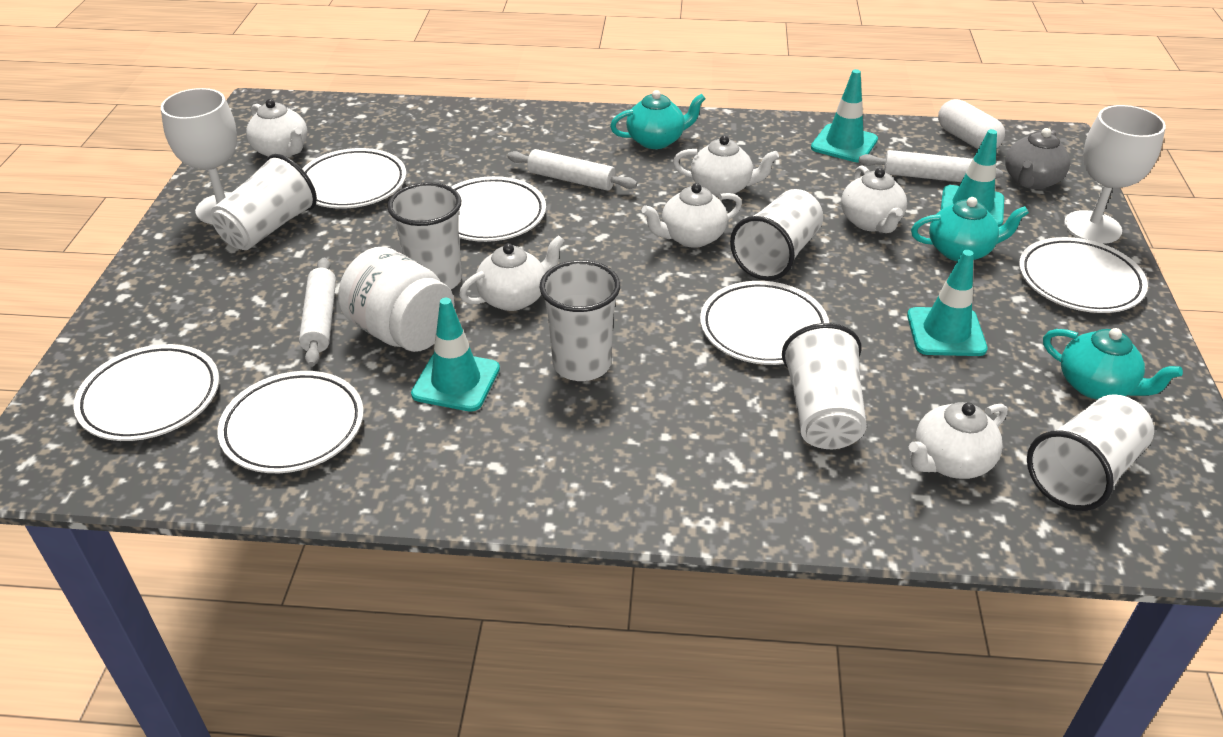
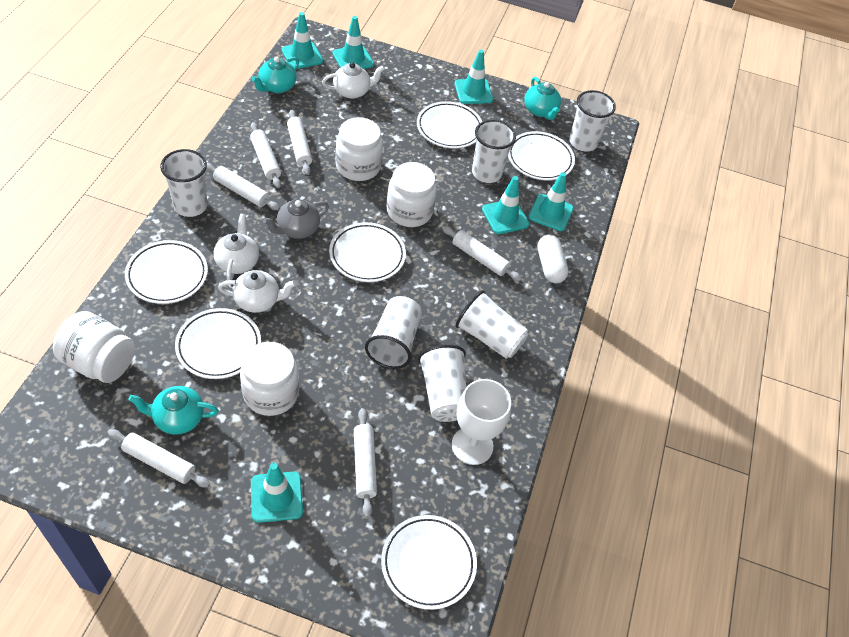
turquoise traffic cone: [411,298,500,412] [811,69,878,163] [907,250,987,356] [940,129,1004,227] = 4 -> [251,463,303,523] [282,12,323,69] [333,16,374,69] [455,50,493,104] [482,176,529,234] [528,172,574,231] = 6
white goblet: [161,88,237,224] [1064,105,1166,244] = 2 -> [452,379,511,465] = 1
white jar: [338,247,455,352] = 1 -> [53,311,135,383] [240,342,299,416] [335,117,383,181] [387,162,437,227] = 4
white rolling pin: [299,258,336,367] [507,149,637,191] [859,150,1003,182] = 3 -> [107,429,210,487] [206,163,280,210] [250,122,281,188] [287,109,312,175] [354,408,377,518] [442,226,522,281] = 6
white teapot: [246,99,308,157] [459,235,564,311] [641,183,742,248] [673,135,779,197] [841,165,907,233] [909,402,1008,479] = 6 -> [213,214,259,281] [218,270,296,313] [322,62,385,99] = 3

